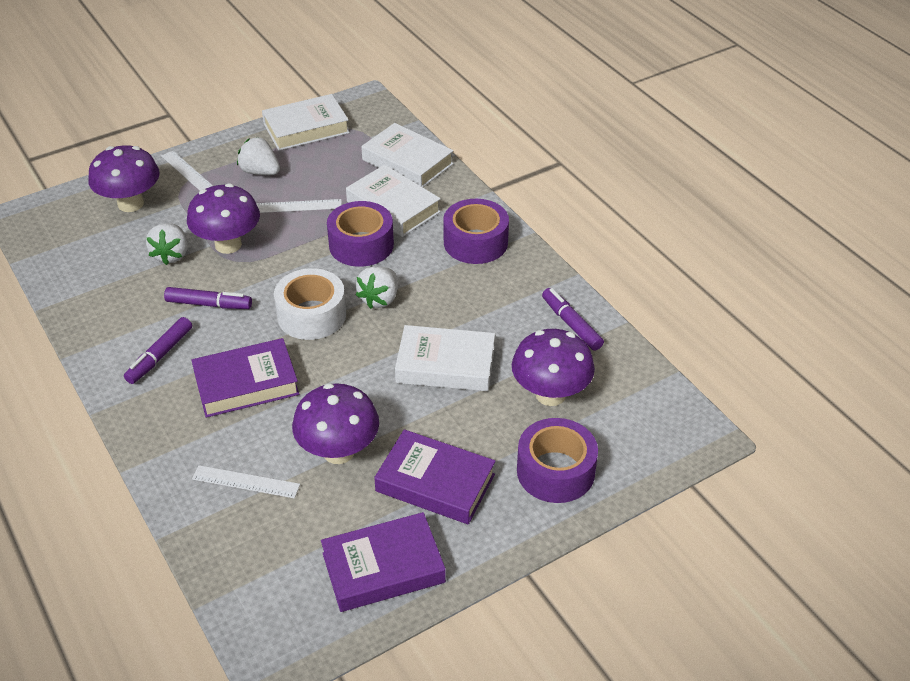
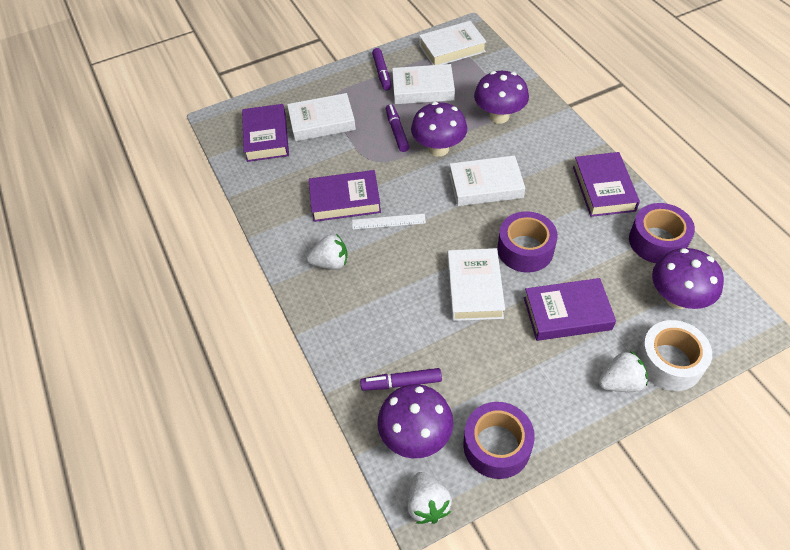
purple book: [191,338,299,418] [321,512,446,612] [374,429,496,524] = 3 -> [242,104,289,162] [309,170,381,222] [524,278,616,341] [573,152,640,217] = 4
white book: [262,94,350,151] [346,165,441,237] [361,123,454,187] [395,325,495,391] = 4 -> [287,93,356,141] [392,64,455,104] [419,21,487,65] [447,248,505,321] [449,155,525,206] = 5
white ruler: [161,151,213,191] [192,465,300,498] [256,199,342,213] = 3 -> [352,214,426,230] = 1

